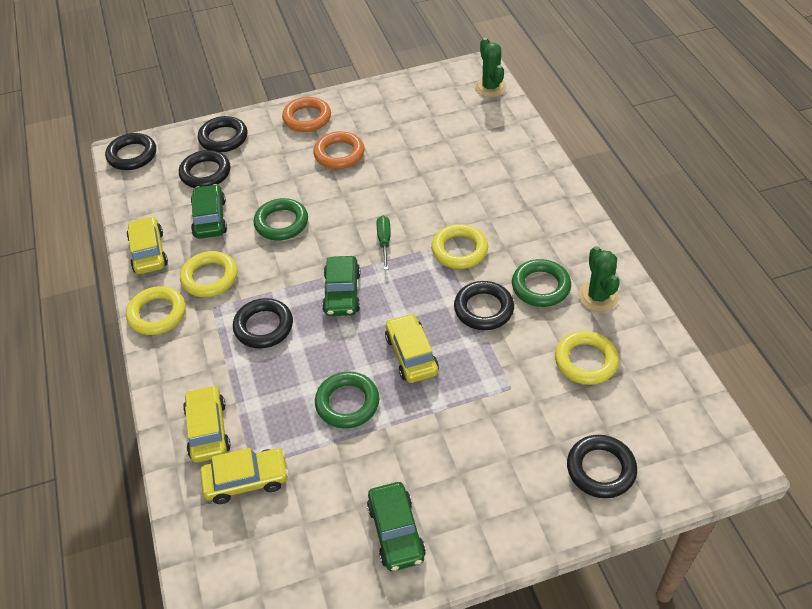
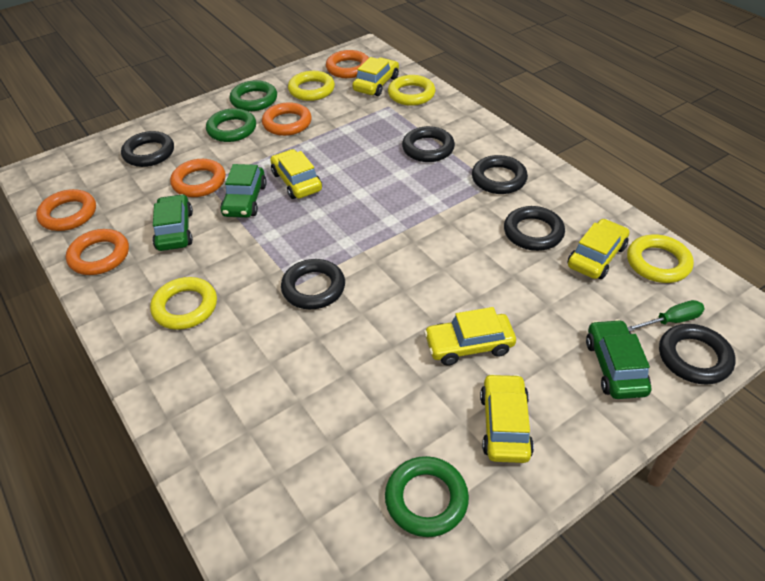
green cactus: [475,38,507,97] [578,246,620,312] = 2 -> none = 0
orange ring: [282,97,331,132] [313,131,364,169] = 2 -> [36,189,96,231] [66,229,129,275] [170,159,226,197] [262,102,312,136] [326,50,369,78] = 5
yellow car: [127,216,168,274] [183,385,231,463] [200,448,289,504] [385,313,439,383] = 4 -> [270,149,322,199] [352,57,399,96] [424,307,516,366] [480,373,534,463] [568,219,630,279] = 5

